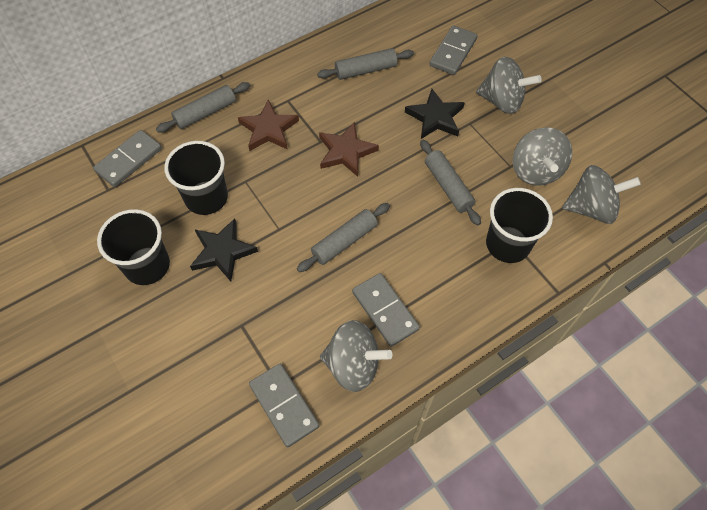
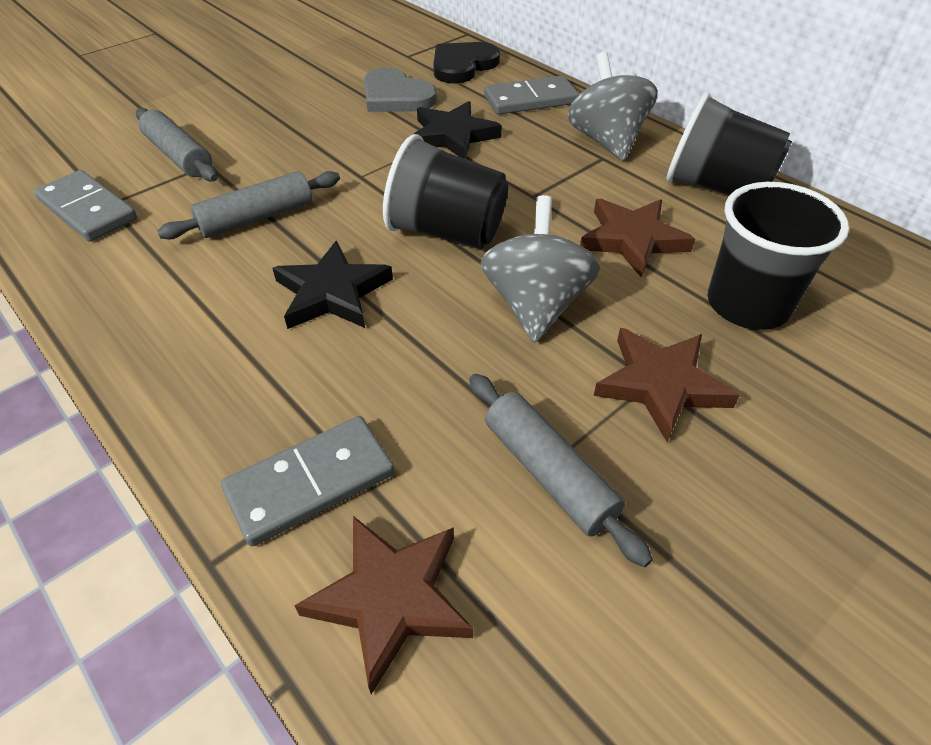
black heart: none = 0 -> [433,42,500,84] = 1
brown star: [238,99,299,151] [319,122,379,177] = 2 -> [294,516,474,694] [580,198,695,277] [594,328,740,442] = 3
grey domino: [93,130,162,187] [249,364,319,447] [352,273,420,347] [429,25,478,75] = 4 -> [34,170,137,242] [221,416,395,546] [484,76,579,115] = 3
grey heart: none = 0 -> [364,68,437,112] = 1
grey rolling pin: [156,82,250,133] [297,203,390,272] [317,48,414,80] [420,140,481,226] = 4 -> [136,108,218,181] [157,171,340,240] [469,374,653,567] = 3
grey spinning top: [320,320,392,392] [476,57,542,114] [513,127,572,186] [562,165,641,224] = 4 -> [481,195,600,343] [568,52,658,161] = 2

